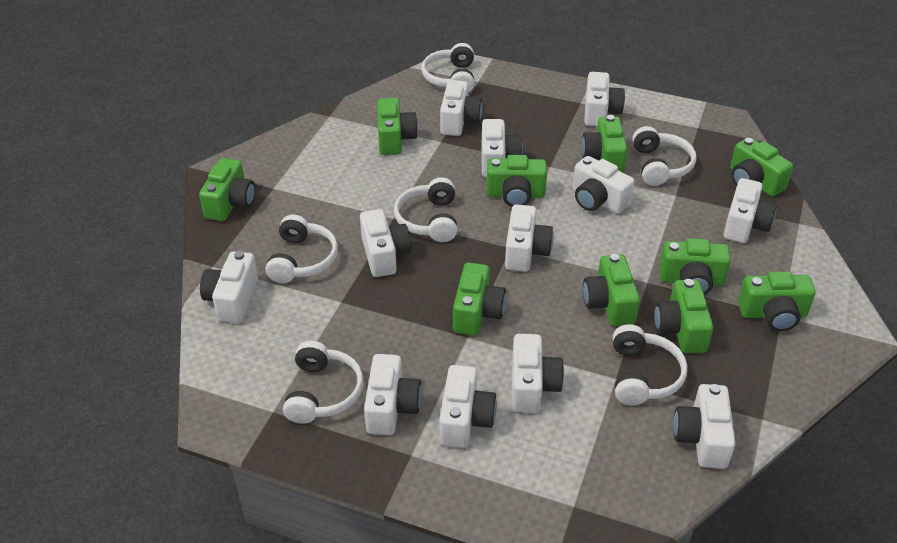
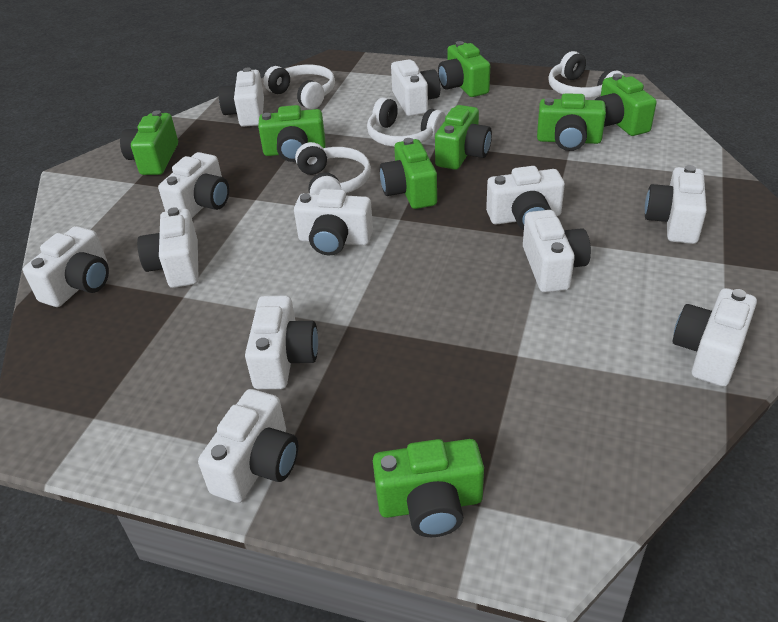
green camera: [199,158,255,221] [377,98,418,155] [453,263,506,336] [487,155,547,207] [582,115,628,173] [583,254,640,326] [654,279,714,353] [659,238,731,295] [730,137,793,197] [738,272,816,331] = 10 -> [120,110,178,175] [258,105,326,162] [373,439,484,537] [379,138,437,209] [435,105,492,170] [438,41,490,97] [537,93,606,151] [595,73,657,136] = 8
white headphones: [266,215,338,283] [283,341,363,424] [394,177,457,242] [421,43,474,93] [613,324,688,405] [632,126,696,186] = 6 -> [264,65,335,109] [295,142,371,194] [367,97,446,147] [548,51,624,98] = 4

